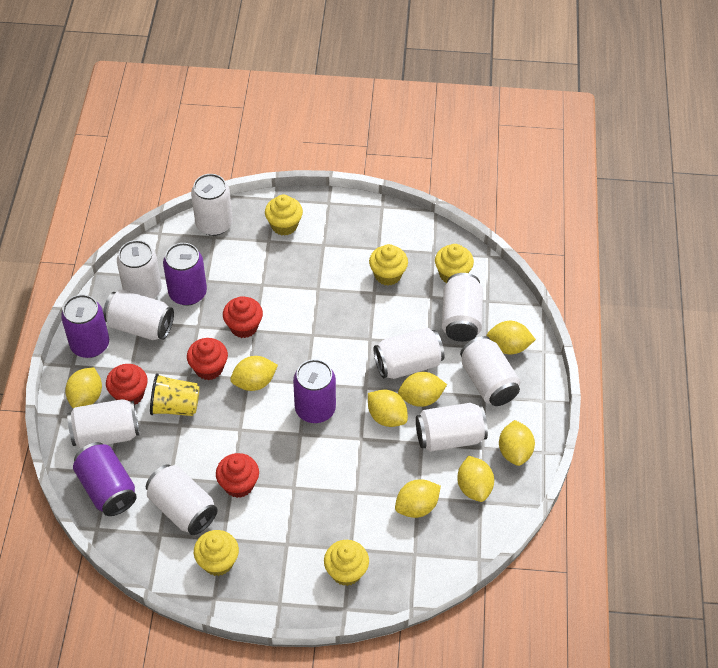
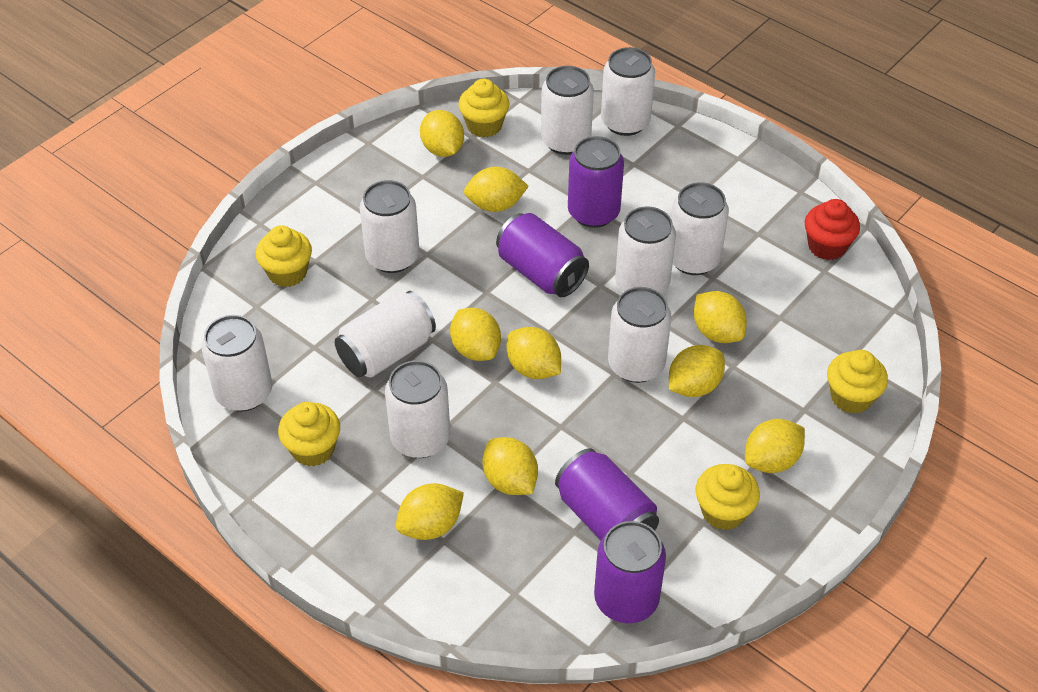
red cupcake: [106,364,148,404] [187,338,228,380] [216,453,259,498] [223,296,263,338] = 4 -> [805,199,860,260] = 1
yellow cup: [150,373,200,416] = 1 -> none = 0
yellow lemon: [65,367,102,409] [230,356,278,391] [368,389,408,427] [395,479,441,518] [398,372,447,407] [457,456,494,502] [486,321,536,354] [499,420,535,466] = 8 -> [396,483,464,540] [420,110,464,157] [450,308,501,361] [464,167,529,212] [482,437,538,495] [507,327,561,379] [669,345,725,397] [694,291,747,343] [745,419,805,473] = 9

